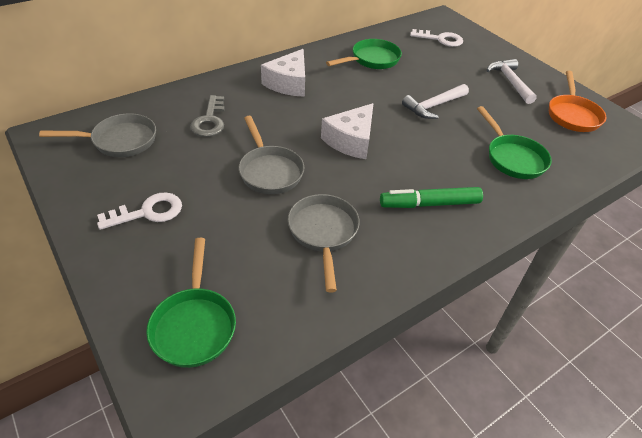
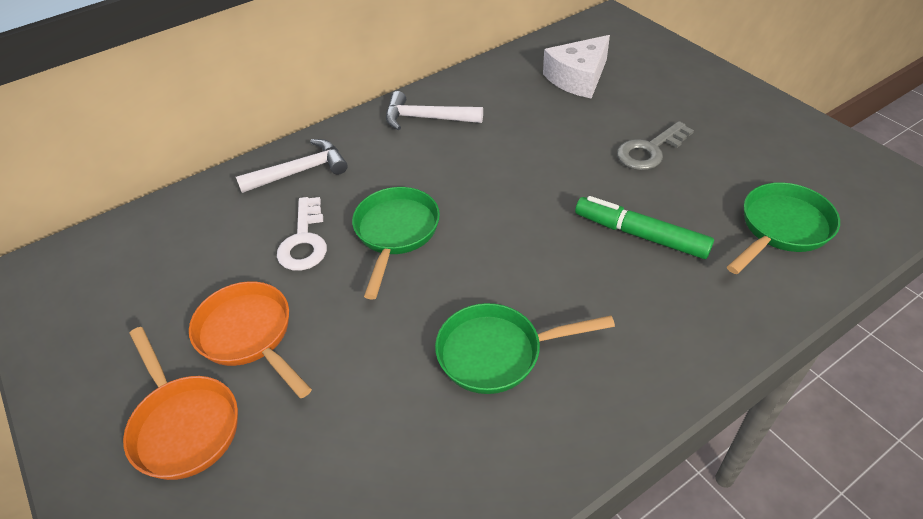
grey pan: [39,113,156,157] [239,116,304,194] [288,194,360,293] = 3 -> none = 0
orange pan: [549,71,606,132] = 1 -> [123,327,238,480] [189,281,312,398] = 2
white cheese: [261,49,305,97] [321,103,374,159] = 2 -> [543,35,610,99] = 1
white key: [97,193,182,230] [410,29,463,47] = 2 -> [277,197,327,271] = 1

